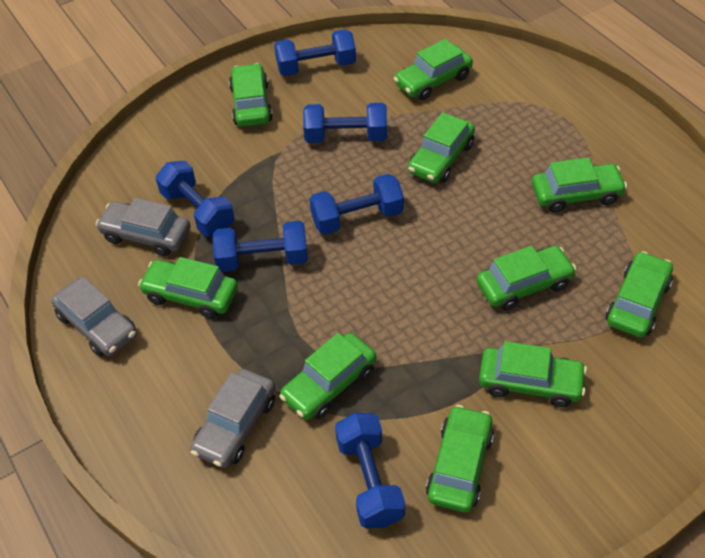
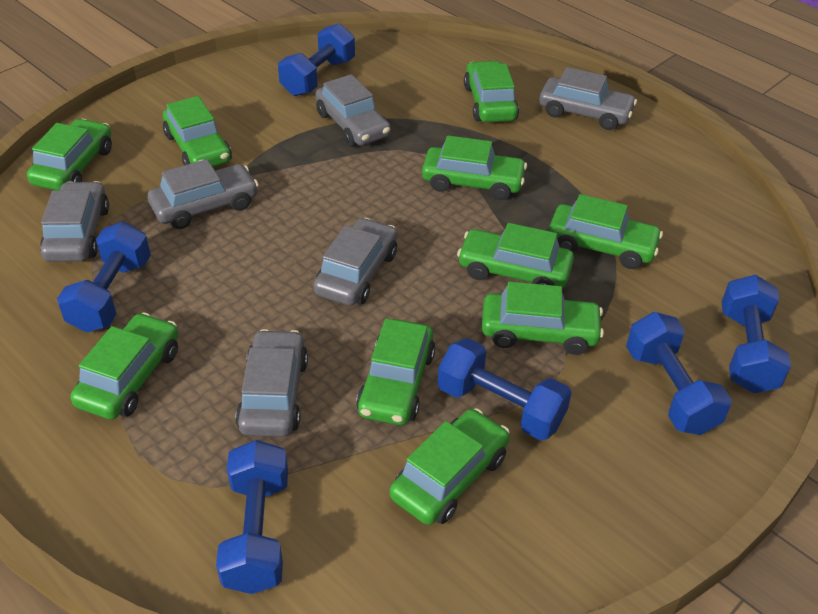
grey car: [51,277,137,357] [96,198,191,256] [190,369,275,468] = 3 -> [40,181,109,262] [147,159,259,229] [235,329,308,437] [313,218,397,306] [315,74,391,147] [539,67,637,130] = 6

